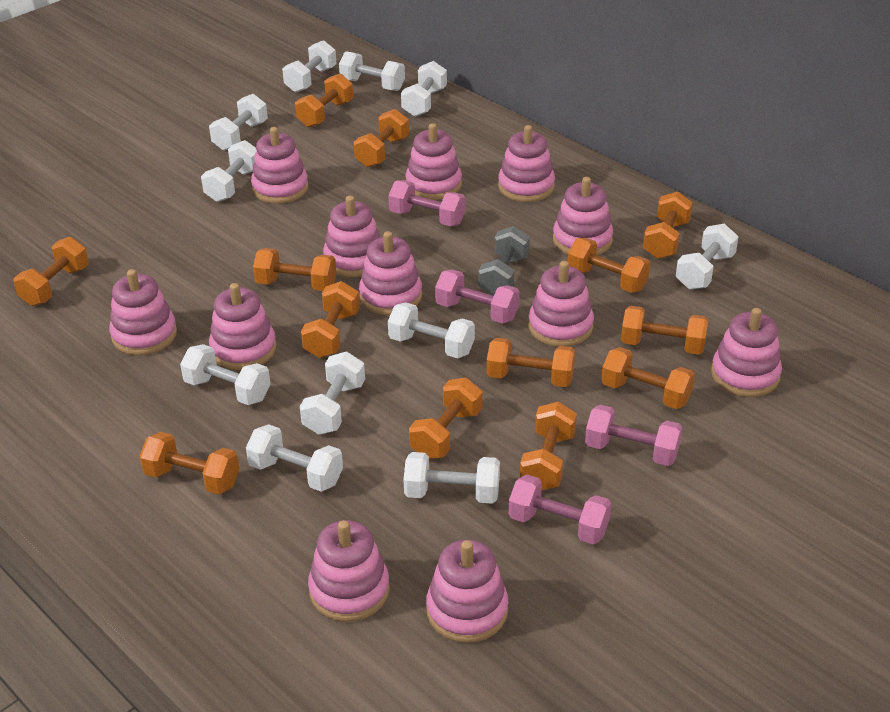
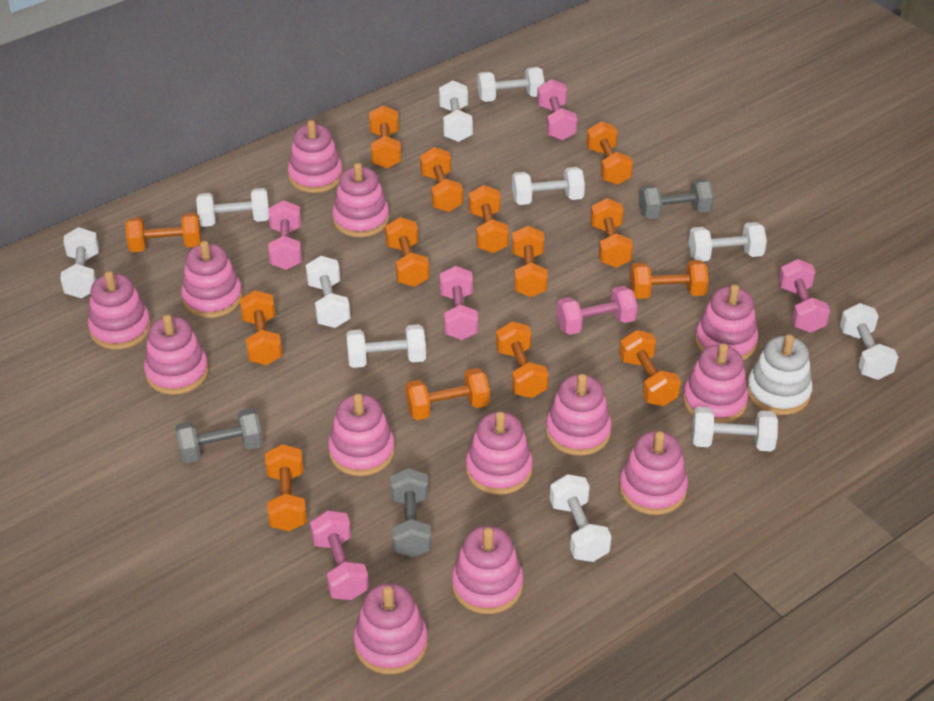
grey dumbbell: [478,226,530,296] = 1 -> [175,408,263,463] [390,468,432,557] [639,179,714,219] = 3
orange dumbbell: [13,237,89,306] [139,432,239,494] [253,248,336,291] [295,73,353,127] [301,281,360,358] [354,109,409,167] [409,378,483,459] [487,338,575,387] [520,402,577,490] [568,238,650,293] [601,347,695,409] [621,306,708,355] [643,192,693,259] = 13 -> [126,213,202,252] [240,290,282,365] [265,444,307,531] [369,105,401,169] [385,217,429,287] [405,368,490,420] [420,147,463,212] [469,185,509,253] [496,321,549,398] [512,226,548,297] [586,121,633,185] [590,198,633,268] [619,330,681,406] [630,260,709,299] = 14
pink dumbbell: [388,180,465,226] [435,269,520,323] [509,474,611,544] [585,405,683,466] = 4 -> [268,200,302,270] [310,510,369,600] [440,266,478,340] [537,79,577,140] [556,286,638,335] [779,259,830,333] = 6
pink stacking toy: [109,269,177,355] [209,283,277,370] [251,127,309,204] [308,520,390,622] [323,196,380,277] [359,231,422,315] [405,123,462,200] [426,540,508,643] [498,125,555,202] [528,261,594,347] [553,177,613,255] [711,308,782,397] = 12 -> [88,271,151,350] [144,315,209,395] [181,241,243,318] [288,120,343,193] [328,394,395,476] [332,163,389,237] [353,583,428,674] [452,526,524,614] [466,412,533,495] [546,374,612,456] [619,431,688,515] [683,343,748,423] [695,284,758,361] = 13
white stacking toy: none = 0 -> [747,334,812,415] = 1

